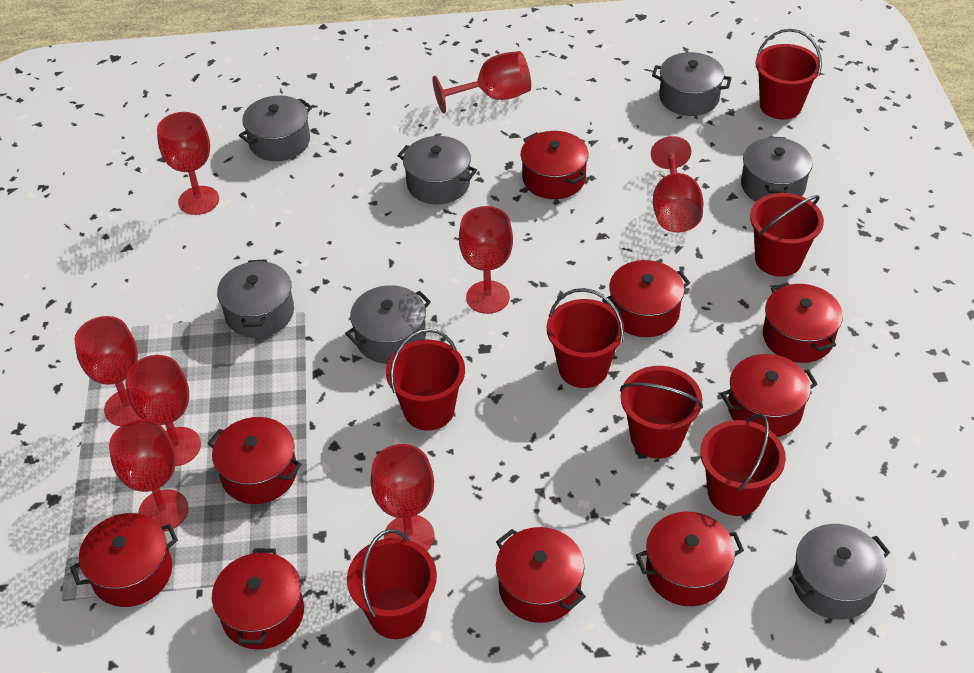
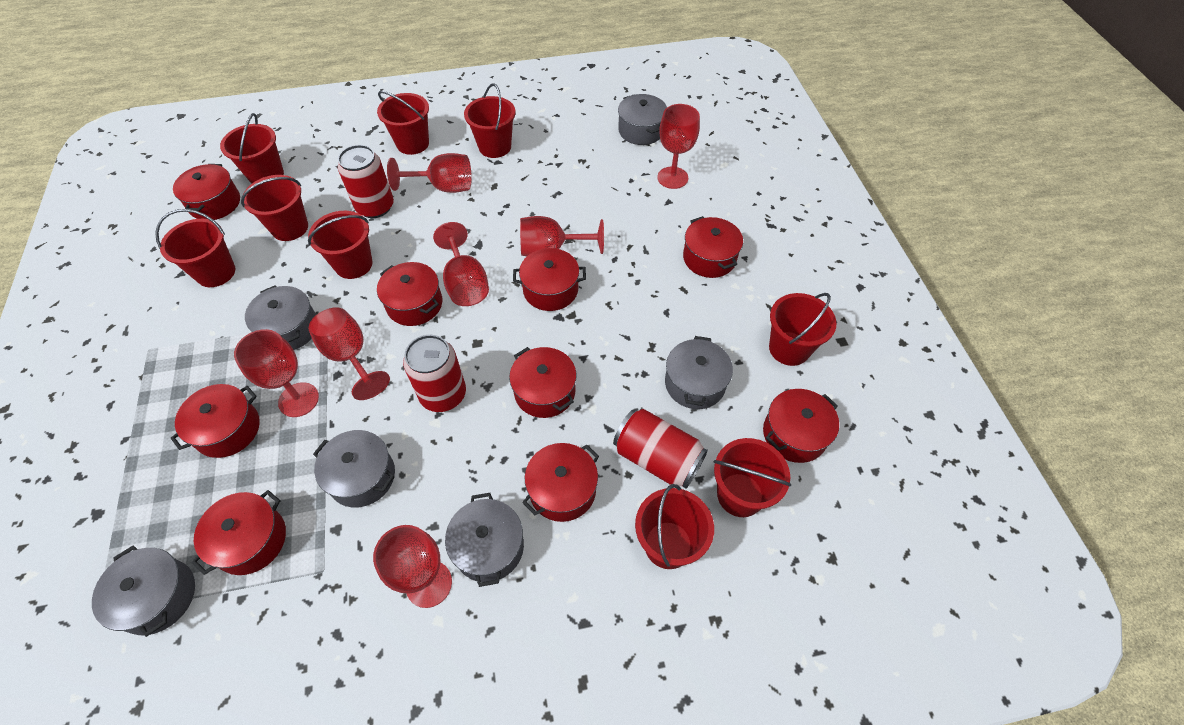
grey pot: [217,259,294,338] [239,95,312,161] [345,285,431,364] [397,136,477,204] [652,52,732,116] [741,136,813,202] [789,524,890,620] = 7 -> [92,545,195,637] [245,286,316,350] [313,430,395,508] [445,493,524,587] [618,94,667,145] [665,336,733,409] = 6
red bucket: [347,529,437,639] [386,329,465,431] [547,288,624,388] [620,366,703,459] [700,414,786,516] [750,193,824,277] [755,29,822,119] = 7 -> [155,209,236,287] [220,113,284,184] [241,175,308,241] [308,211,373,279] [377,91,429,155] [464,83,516,158] [635,484,714,569] [714,438,791,517] [769,293,836,366] = 9
red can: none = 0 -> [338,145,394,218] [403,335,466,412] [613,409,708,489] = 3
red goblet: [74,316,141,426] [109,419,189,532] [126,355,201,466] [157,112,219,215] [370,444,434,551] [432,51,531,114] [459,206,513,314] [651,136,703,232] = 8 -> [234,329,319,417] [308,307,390,400] [373,525,452,608] [387,153,472,193] [433,222,489,306] [520,216,604,256] [657,104,700,189] = 7

